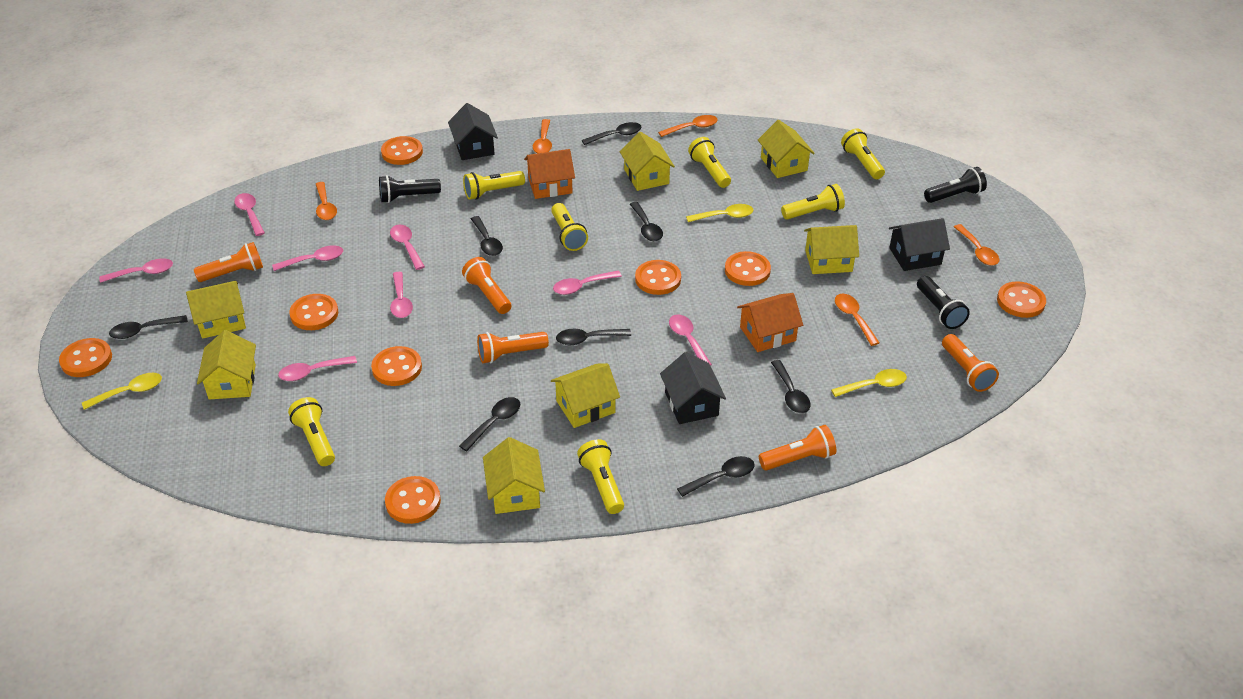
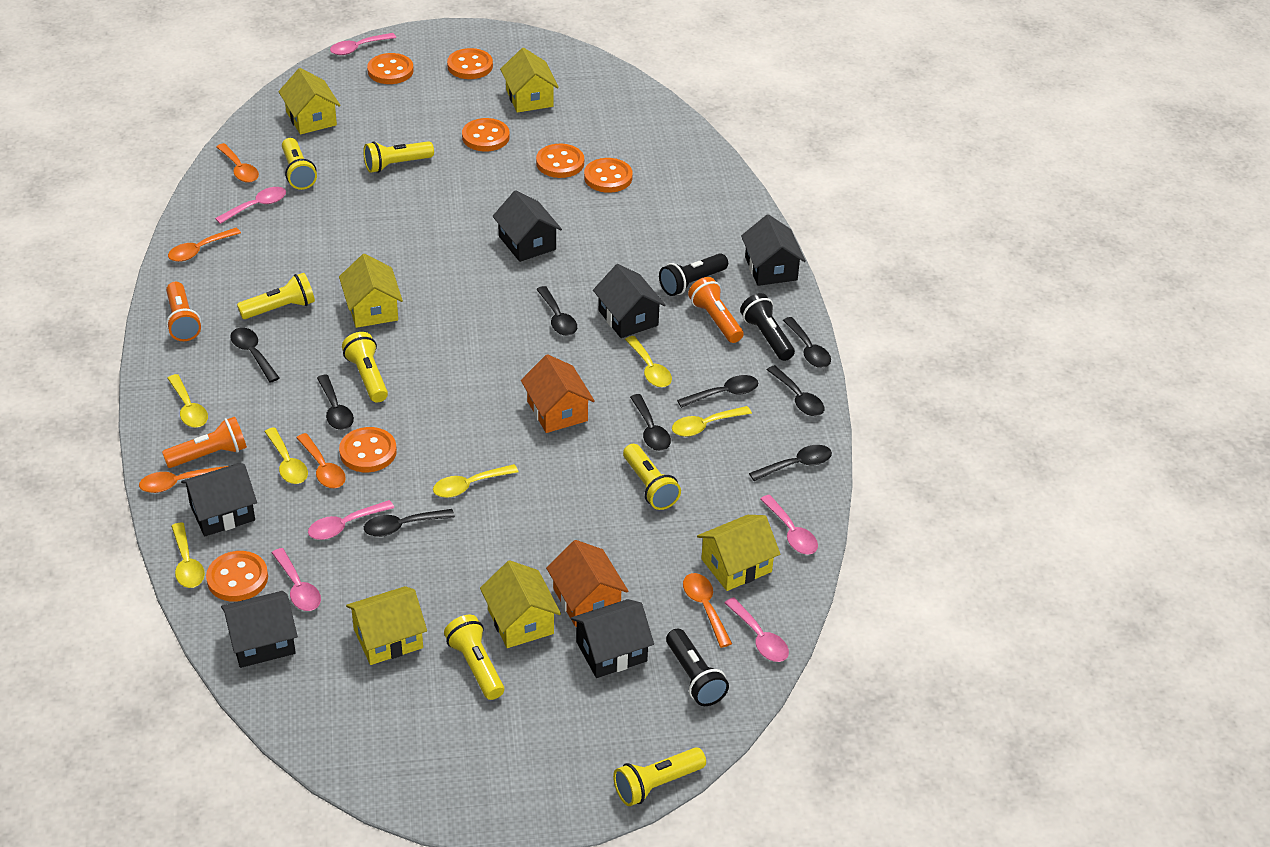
black house: [448,103,498,160] [660,352,726,424] [889,218,950,271] = 3 -> [181,463,257,537] [221,591,298,668] [492,190,562,262] [571,599,654,678] [593,264,665,338] [741,214,806,286] = 6
black spoon: [109,315,188,339] [459,397,520,451] [471,216,503,256] [556,329,631,345] [582,122,641,145] [630,202,663,241] [677,456,755,497] [771,360,810,413] = 8 -> [230,327,280,383] [317,375,354,430] [364,509,455,537] [536,286,577,336] [630,394,671,451] [677,375,758,408] [749,445,832,481] [767,365,824,416] [783,317,831,368] = 9
orange button: [59,338,112,377] [289,294,338,330] [371,346,422,386] [381,136,423,165] [385,476,441,524] [635,260,681,295] [725,251,771,286] [997,282,1046,318] = 8 -> [206,551,268,602] [339,427,397,472] [367,53,414,84] [447,48,493,79] [462,118,510,151] [536,144,584,178] [584,158,633,193] = 7
orange flashlight: [194,242,263,282] [462,257,511,314] [477,332,549,363] [759,425,836,470] [942,334,999,392] = 5 -> [162,417,247,468] [166,282,201,341] [688,277,744,343] = 3
pink spoon: [99,258,173,283] [234,193,265,236] [272,245,343,271] [278,356,357,381] [390,224,425,270] [390,272,413,318] [553,271,622,295] [669,314,712,366] = 8 -> [215,187,286,224] [272,548,321,611] [308,500,394,540] [330,33,396,55] [724,597,789,662] [760,495,818,555] = 6
yellow house: [186,281,246,339] [197,330,256,399] [483,437,545,514] [551,363,620,428] [620,132,675,191] [758,120,815,178] [804,225,859,274] = 7 -> [278,68,340,134] [339,254,403,328] [346,586,427,665] [480,560,561,648] [500,48,559,113] [697,515,780,591] = 6
yellow spoon: [82,373,162,410] [686,204,753,222] [831,369,907,397] = 3 -> [167,374,208,428] [171,523,205,588] [264,427,308,484] [433,464,519,498] [625,336,672,387] [672,406,752,437] = 6

